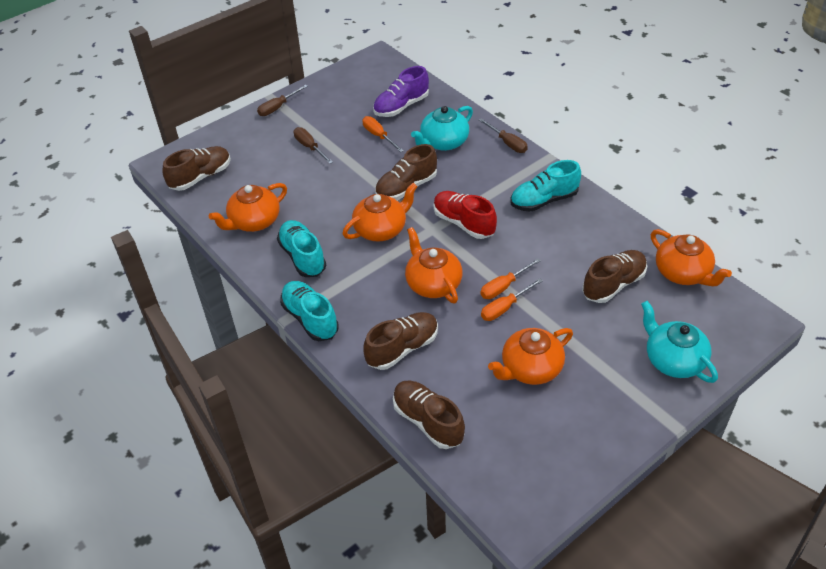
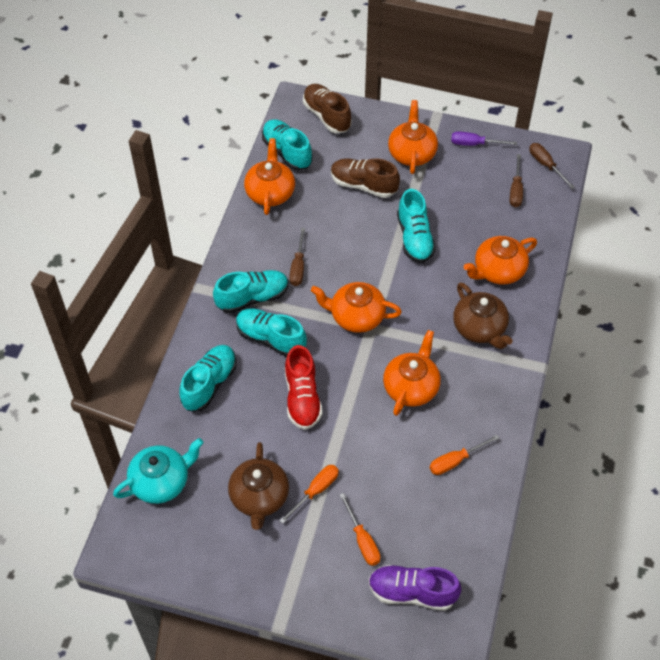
brown shoe: [162,146,231,191] [363,312,438,370] [375,144,437,200] [393,380,465,449] [582,250,647,303] = 5 -> [303,84,351,133] [331,158,400,198] = 2
brown teapot: none = 0 -> [228,442,289,530] [453,282,513,349] = 2
purple screwdriver: none = 0 -> [451,131,517,146] = 1
turquoise shoe: [277,220,326,277] [280,281,339,341] [510,160,581,212] = 3 -> [179,345,237,411] [213,270,288,313] [236,308,307,357] [262,119,312,170] [397,189,436,263] = 5
turquoise teapot: [411,106,473,151] [641,301,718,383] = 2 -> [113,438,203,504] = 1

